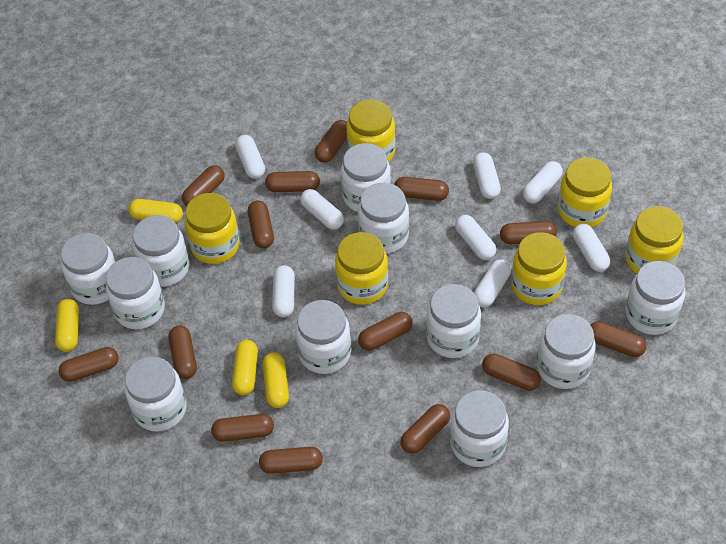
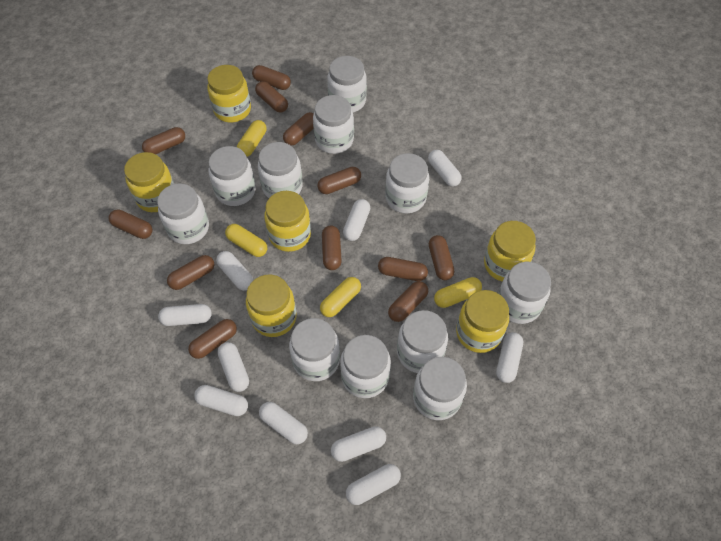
brown capsule: [59,347,119,382] [169,325,197,379] [182,165,225,206] [211,414,274,442] [248,200,274,249] [259,447,323,474] [265,171,320,192] [315,120,347,163] [358,312,413,351] [394,177,449,201] [400,404,450,454] [482,353,541,391] [500,221,557,244] [591,321,647,357] = 14 -> [109,209,152,239] [142,127,185,154] [167,255,214,290] [188,319,237,359] [252,65,291,90] [255,81,288,113] [283,112,314,146] [317,167,361,194] [322,225,342,270] [378,257,428,281] [388,281,428,322] [429,235,454,280] = 12
white capsule: [235,135,265,179] [272,265,295,317] [300,189,344,230] [455,215,496,260] [473,152,501,199] [474,259,511,308] [523,161,563,203] [573,224,610,272] = 8 -> [158,304,212,326] [194,385,248,416] [216,251,254,291] [217,342,249,392] [259,402,308,444] [331,426,386,462] [343,199,370,241] [346,464,401,505] [428,150,462,187] [496,332,523,383] = 10

